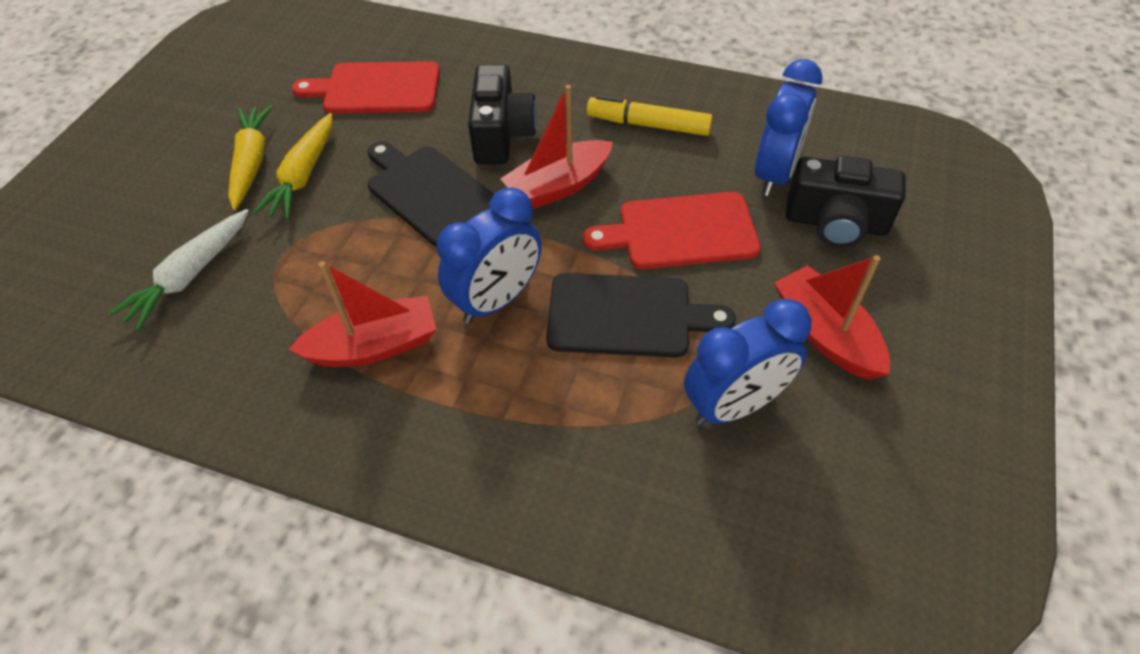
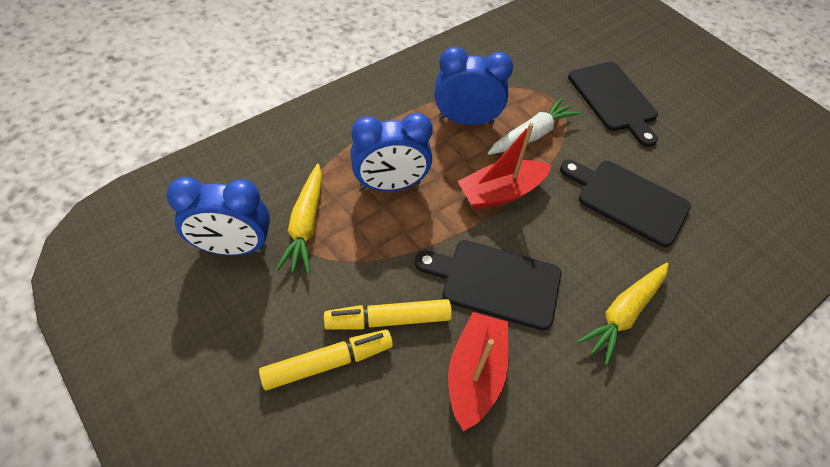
black camera: [468,64,537,164] [786,156,906,247] = 2 -> none = 0
black cutting board: [368,141,494,247] [546,273,736,357] = 2 -> [415,240,561,330] [560,160,691,247] [568,62,658,147] = 3
red boat: [288,261,436,367] [500,85,613,209] [774,255,890,380] = 3 -> [448,312,508,431] [458,123,551,210] = 2
red cutting board: [292,61,440,114] [583,192,761,269] = 2 -> none = 0
yellow marker: [587,95,713,136] = 1 -> [259,329,393,390] [324,299,452,330] = 2

